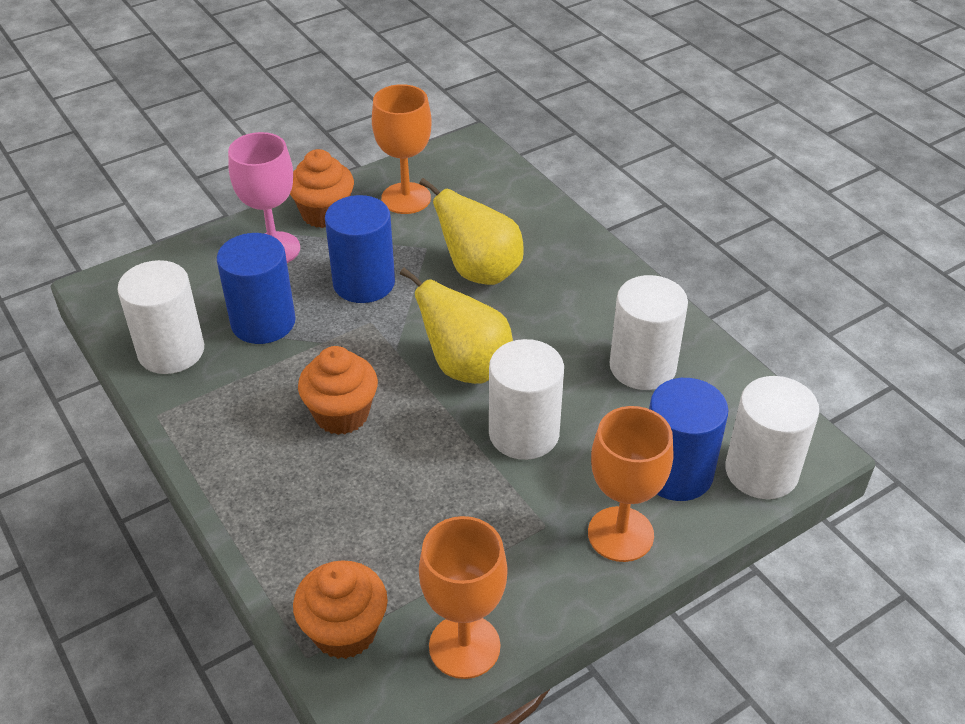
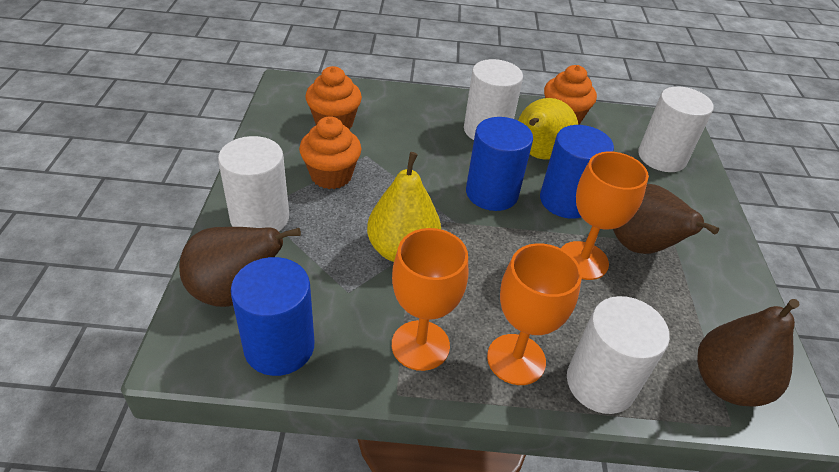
brown pear: none = 0 -> [179,227,301,307] [613,184,719,254] [697,299,800,407] = 3
pink goblet: [228,132,300,263] = 1 -> none = 0

